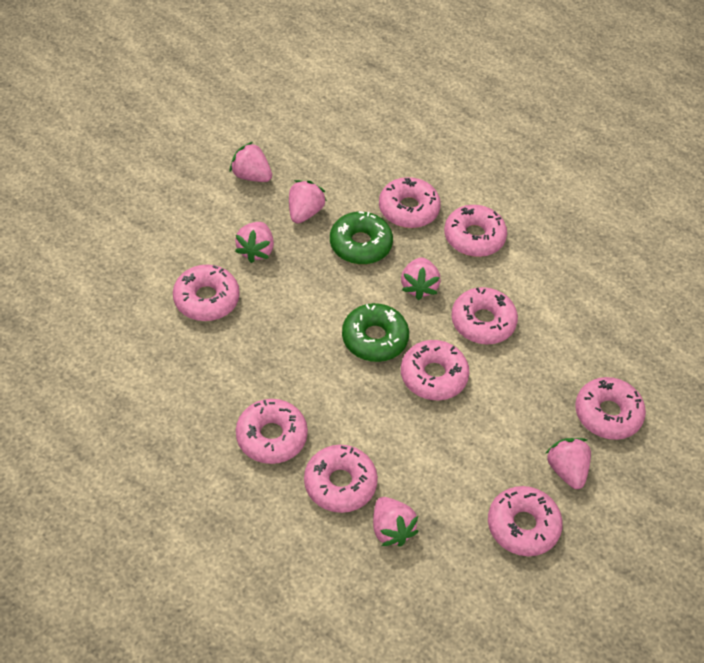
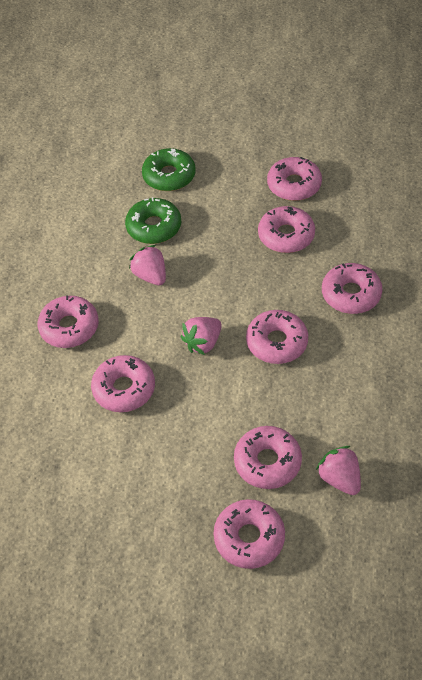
pink donut: [173,264,240,321] [236,399,308,464] [304,445,378,513] [379,177,441,228] [401,340,469,400] [444,205,507,257] [451,287,518,344] [488,486,563,556] [575,377,646,440] = 9 -> [38,295,99,348] [91,355,155,412] [213,499,285,569] [234,426,302,489] [246,310,308,364] [258,206,315,253] [267,157,322,201] [322,263,383,314] = 8
pink strawberry: [230,142,272,182] [235,222,274,263] [289,180,327,224] [373,497,419,547] [401,257,440,300] [545,438,591,489] = 6 -> [129,245,166,286] [180,317,222,355] [316,446,361,495] = 3

